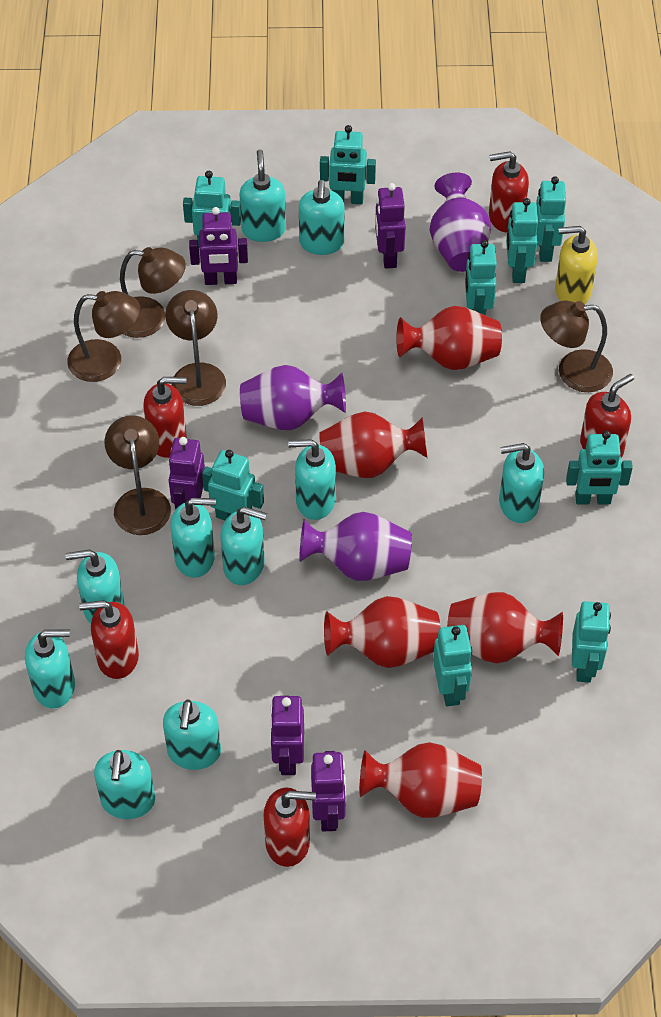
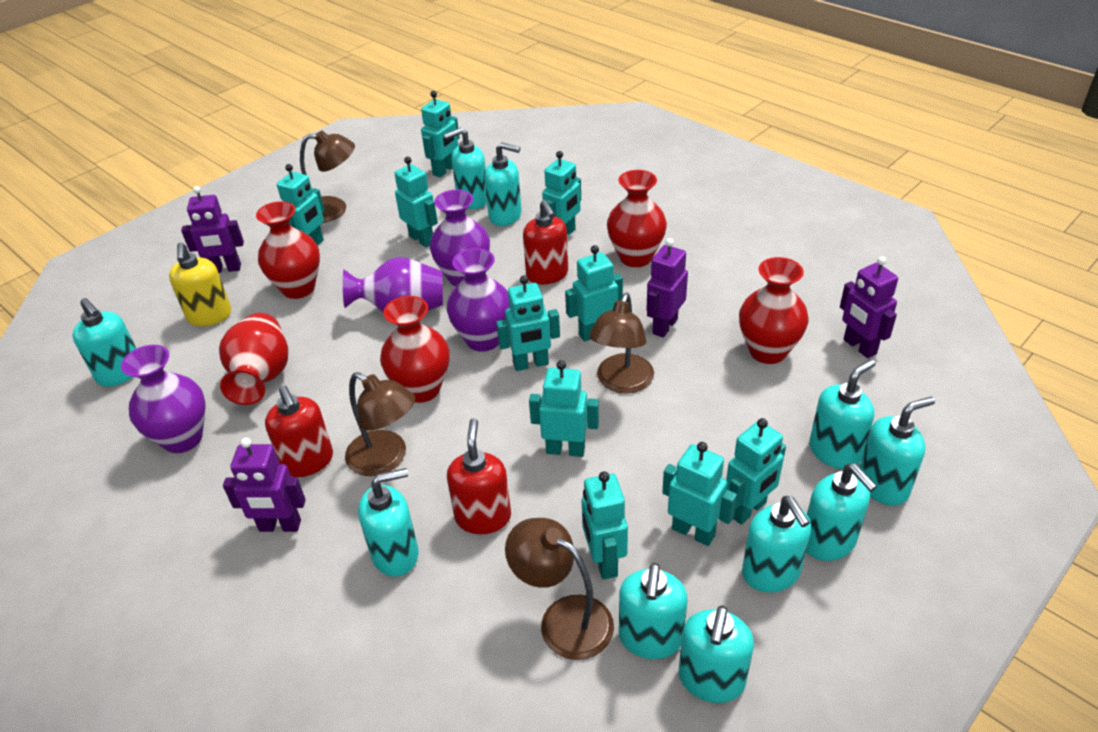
brown lamp: [67,291,140,382] [104,415,171,535] [120,247,186,338] [165,290,226,406] [540,300,613,392] = 5 -> [300,131,355,223] [345,372,415,476] [505,518,614,660] [589,293,654,394] = 4
purple robot: [168,437,205,510] [189,207,248,285] [270,696,304,775] [311,751,346,831] [375,183,406,269] = 5 -> [181,186,244,273] [223,438,306,532] [646,238,688,338] [840,256,898,358] = 4
purple vase: [240,365,346,430] [299,512,412,581] [430,172,491,272] = 3 -> [121,345,205,453] [343,257,443,312] [430,190,490,287] [447,248,510,352] = 4
red soap dispenser: [79,600,139,679] [143,377,187,458] [263,787,316,867] [489,151,529,233] [580,374,634,458] = 5 -> [265,385,333,477] [447,418,511,534] [523,200,568,284] = 3
turquoise robot: [183,171,241,245] [202,450,264,520] [320,125,376,204] [433,625,472,706] [465,240,497,316] [506,198,538,283] [536,176,566,262] [566,430,633,504] [572,601,611,683] = 9 -> [277,164,325,245] [395,157,438,247] [421,91,460,177] [496,275,560,371] [529,360,599,457] [542,151,581,235] [565,245,623,342] [582,471,628,580] [662,442,737,546] [726,418,786,525] = 10

